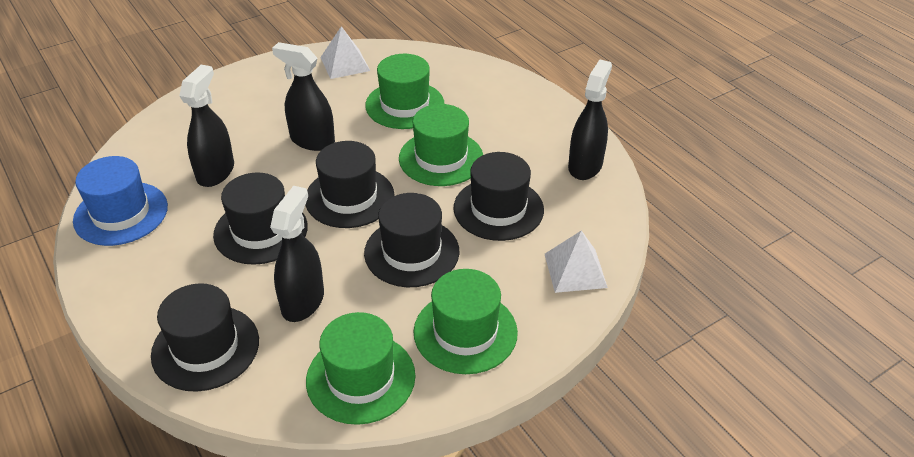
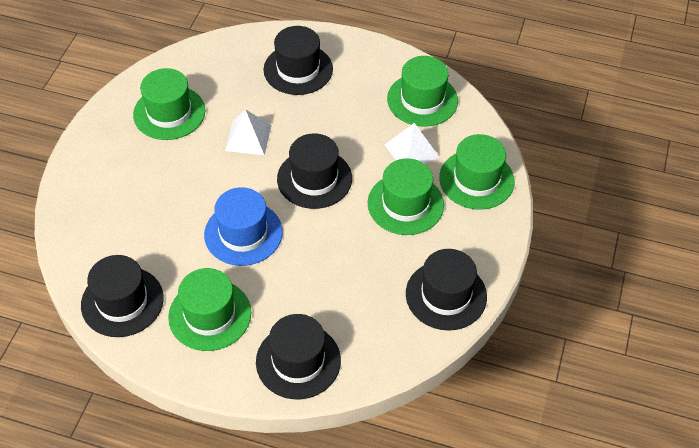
black spray bottle: [179,65,234,187] [270,186,324,322] [272,42,335,151] [568,59,612,180] = 4 -> none = 0
green hat: [306,312,415,425] [365,54,444,129] [399,104,483,186] [414,269,518,374] = 4 -> [133,68,205,140] [168,268,251,351] [368,158,444,235] [387,56,458,127] [439,134,515,210] = 5

